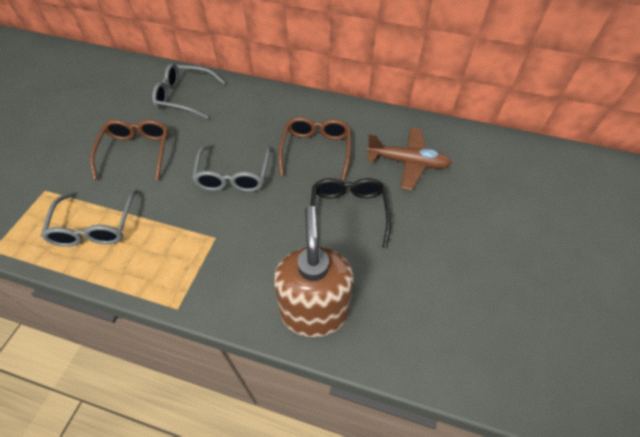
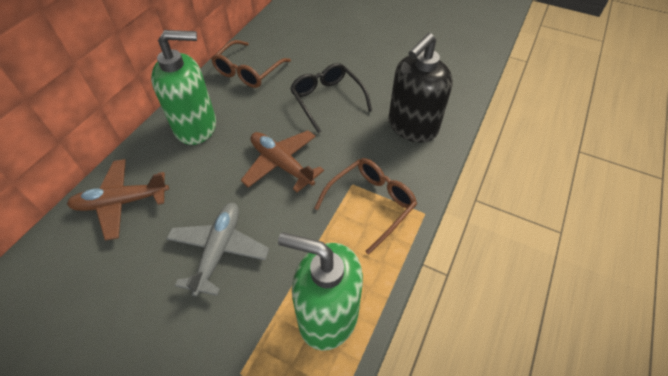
black soap dispenser: none = 0 -> [389,33,453,143] = 1
brown plane: [367,127,452,191] = 1 -> [67,159,169,241] [241,130,324,192] = 2
brown soap dispenser: [274,206,354,337] = 1 -> none = 0
green soap dispenser: none = 0 -> [151,30,216,145] [278,232,363,351] = 2
grey glasses: [41,189,138,247] [152,63,225,119] [192,144,270,192] = 3 -> none = 0
grey plane: none = 0 -> [166,203,269,297] = 1

